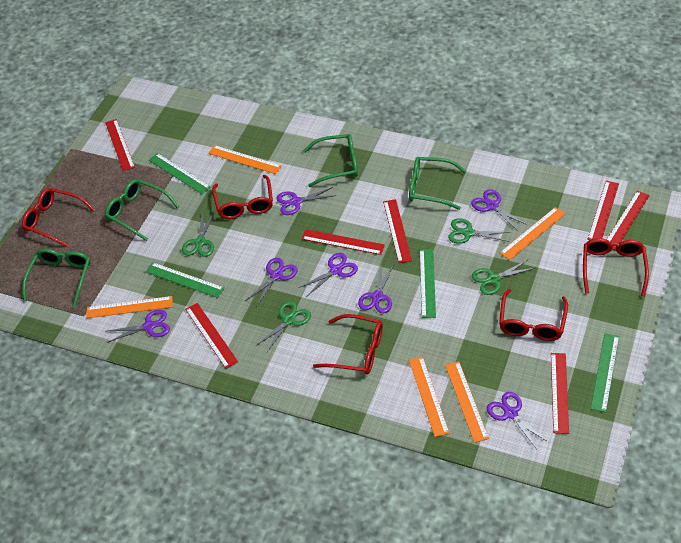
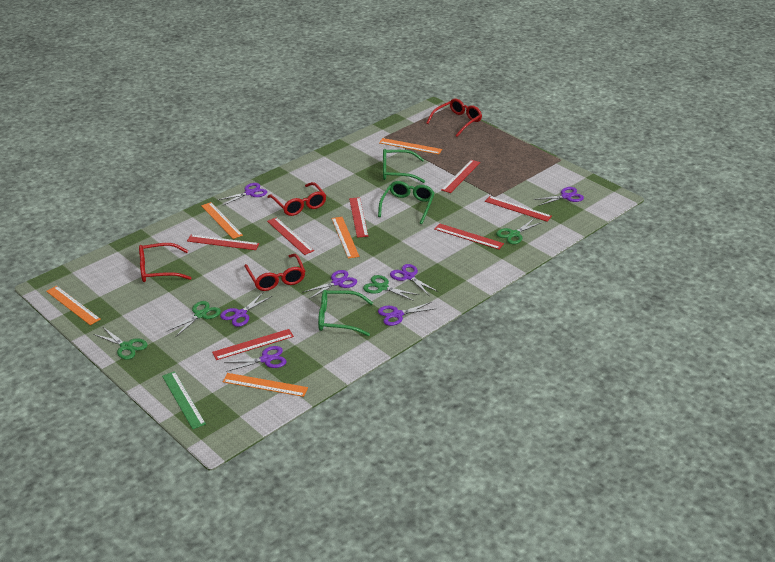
green glasses: [22,249,90,307] [105,179,179,241] [303,134,358,187] [409,157,467,210] = 4 -> [318,290,373,336] [378,181,435,224] [383,149,425,183] = 3
green ruler: [146,262,225,298] [149,153,211,194] [420,249,436,318] [591,333,619,412] = 4 -> [162,371,206,429] = 1
red glasses: [22,188,95,247] [212,175,273,219] [313,314,383,374] [499,289,568,341] [583,238,649,297] = 5 -> [139,243,191,282] [244,254,305,291] [267,182,326,216] [427,98,482,137] = 4

